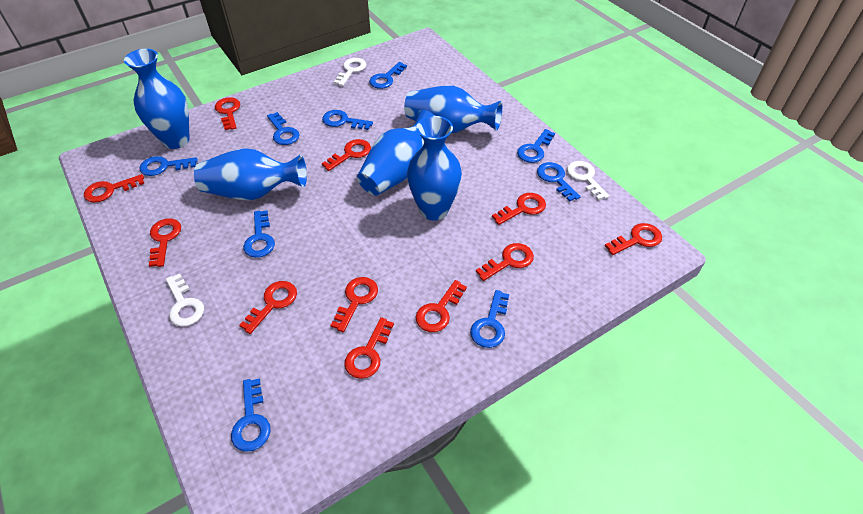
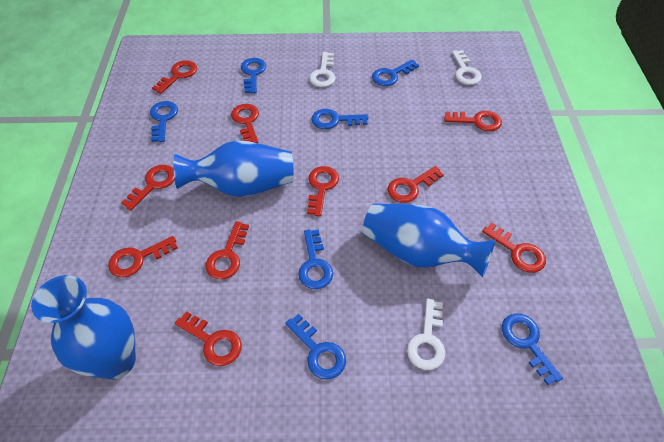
blue key: [140,156,198,176] [231,379,271,452] [243,210,275,258] [267,112,300,145] [322,110,373,130] [369,62,407,89] [470,290,509,348] [517,129,555,163] [537,162,581,202] = 9 -> [150,101,178,142] [241,58,266,94] [286,314,346,379] [298,230,333,289] [311,109,368,129] [372,59,419,86] [502,314,563,385] = 7
blue vase: [124,49,190,149] [194,148,307,200] [357,110,435,196] [404,86,502,133] [407,116,462,221] = 5 -> [31,275,136,379] [174,140,293,197] [363,203,496,277] = 3
red key: [84,174,144,203] [149,219,181,267] [215,97,240,130] [239,281,297,334] [322,139,371,171] [330,277,378,332] [344,317,394,379] [416,280,467,332] [476,243,534,281] [492,193,546,225] [605,223,662,255] = 11 -> [108,236,178,278] [121,165,175,211] [152,60,197,94] [175,311,242,366] [206,221,249,279] [231,104,259,143] [307,166,339,217] [387,166,444,203] [444,111,502,131] [482,223,546,273] = 10

